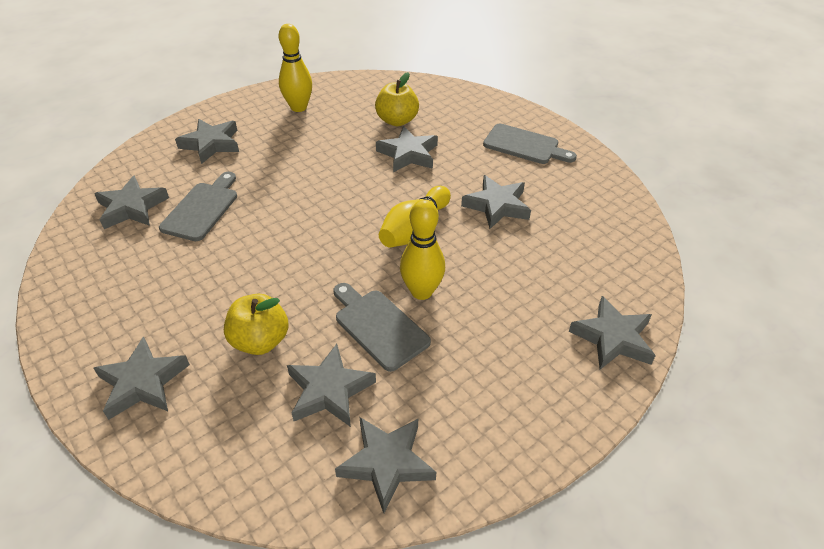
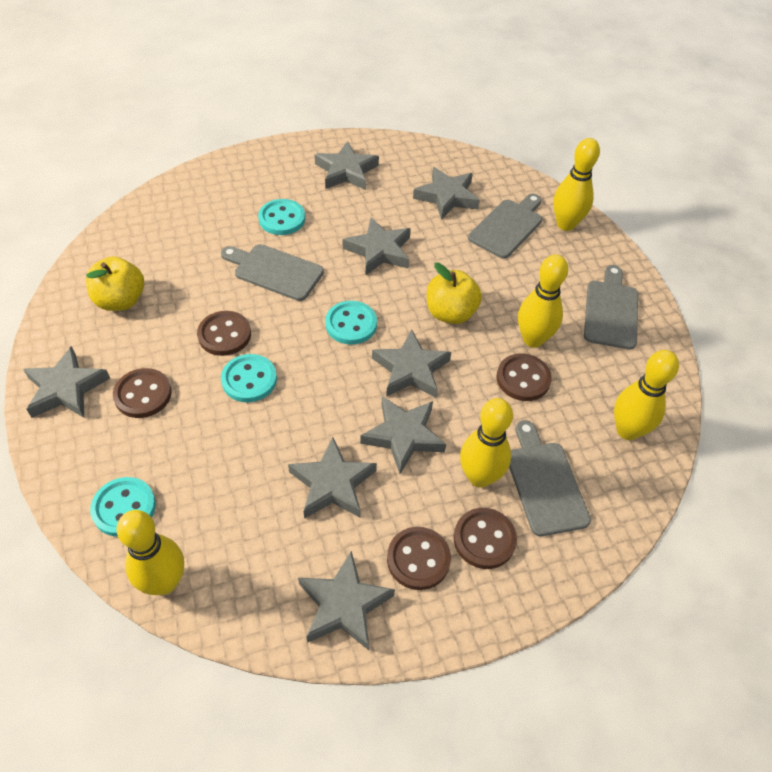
brown button: none = 0 -> [113,368,172,418] [197,311,251,356] [387,527,451,590] [454,508,517,569] [496,353,552,401] = 5
grey cutting board: [159,172,237,241] [333,283,431,372] [483,124,577,164] = 3 -> [221,244,324,301] [468,194,542,259] [509,420,591,536] [584,265,638,350] = 4
turquoise button: none = 0 -> [90,477,156,537] [221,354,277,402] [258,199,305,235] [325,301,377,345] = 4
yellow bowling pin: [279,24,312,112] [379,186,451,248] [400,199,445,300] = 3 -> [117,510,184,595] [460,398,513,488] [518,254,568,348] [553,138,600,231] [614,350,679,440] = 5

